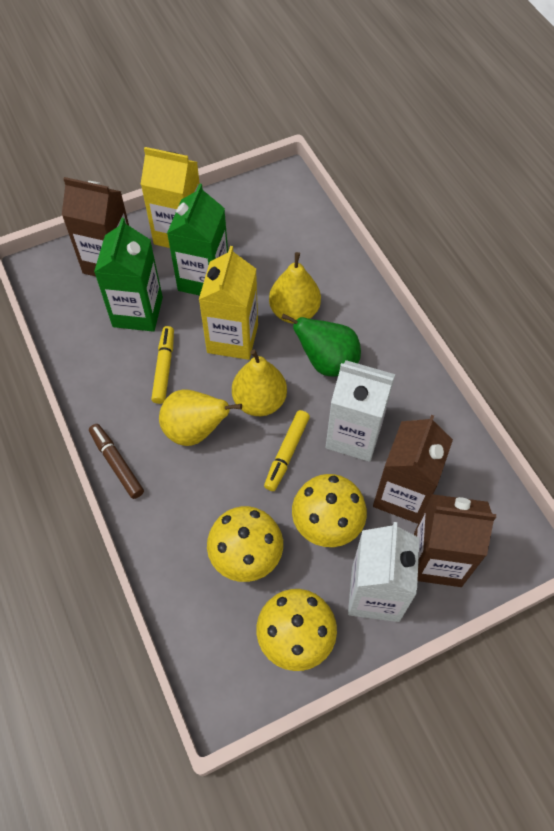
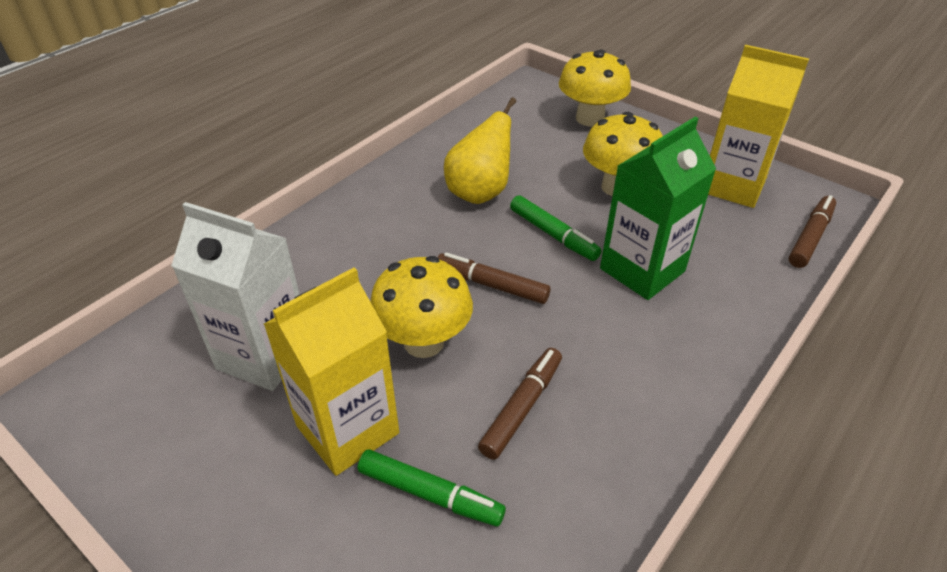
brown carton: [62,177,129,277] [373,415,453,524] [414,494,496,587] = 3 -> none = 0
brown marker: [89,424,144,499] = 1 -> [438,252,550,304] [478,348,562,460] [789,195,836,268] = 3
green carton: [94,218,163,332] [167,183,228,296] = 2 -> [600,117,716,300] = 1
green marker: none = 0 -> [358,450,506,526] [510,195,602,261] = 2
green pear: [282,313,361,376] = 1 -> none = 0
white carton: [326,360,395,462] [348,522,420,622] = 2 -> [171,202,300,391] = 1
yellow marker: [151,326,174,404] [264,410,310,491] = 2 -> none = 0
yellow pear: [159,389,242,446] [232,349,287,416] [269,252,321,324] = 3 -> [444,97,516,204] = 1

